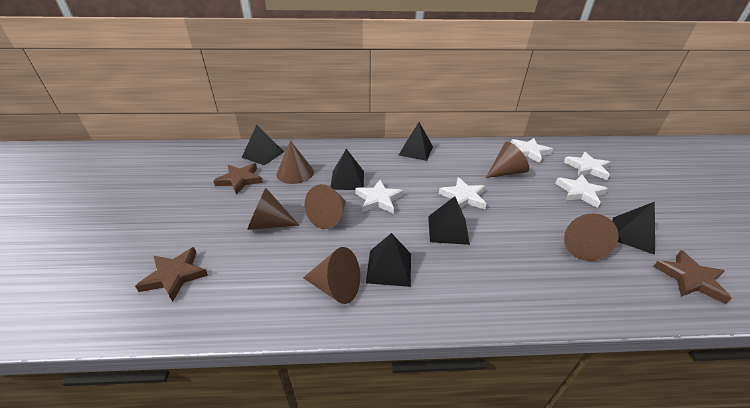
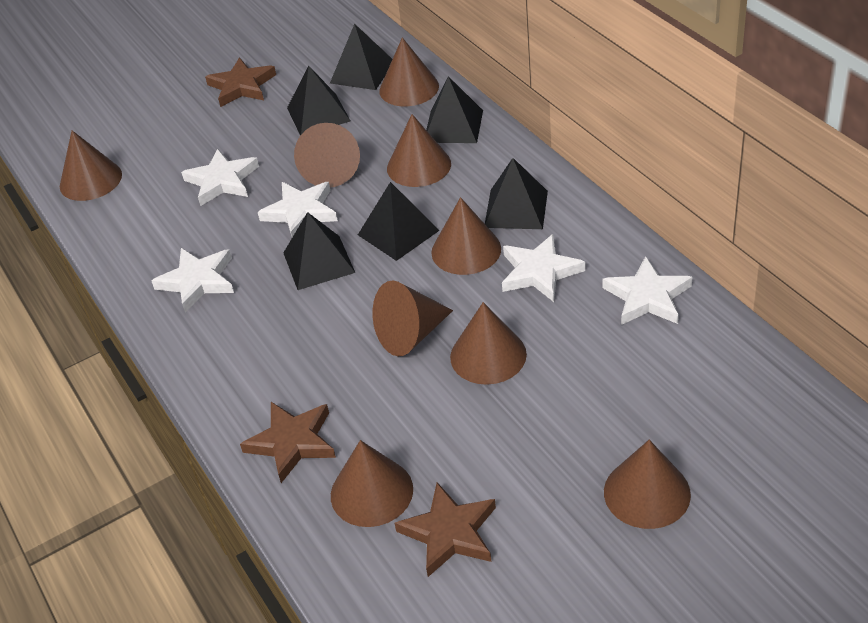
brown cone: [247,188,299,230] [276,141,314,184] [303,247,360,304] [305,184,346,229] [486,142,529,178] [564,214,619,261] = 6 -> [60,130,122,201] [294,123,360,188] [331,440,413,527] [373,280,453,356] [379,37,439,106] [387,114,451,187] [431,197,501,275] [450,302,527,385] [604,440,691,529] = 9

